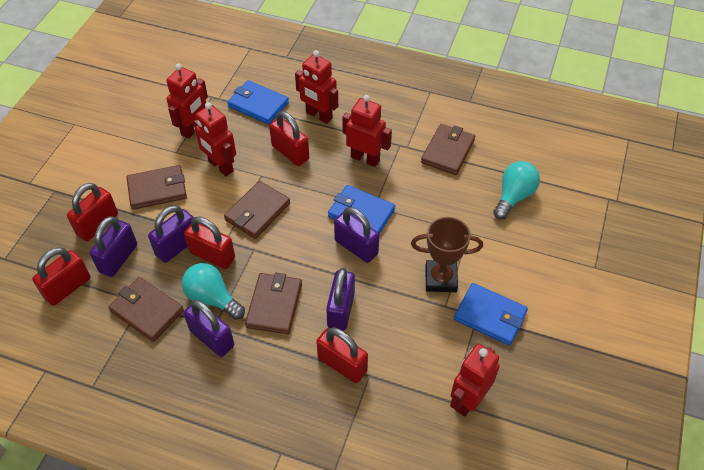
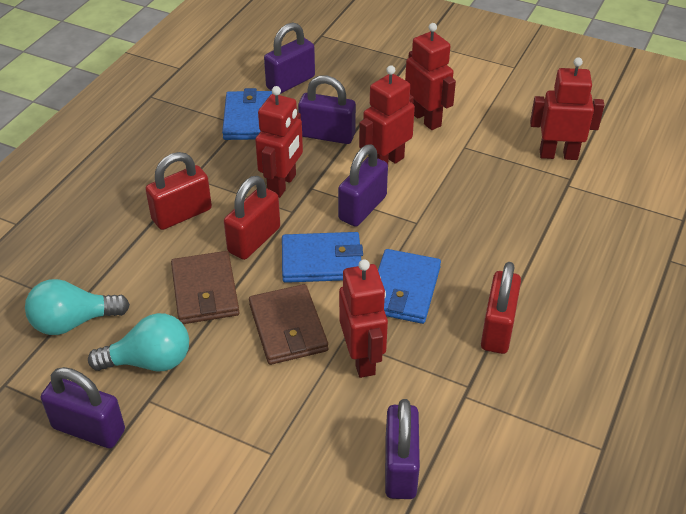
brown trophy: [411,217,483,292] = 1 -> none = 0
brown wallet: [108,277,184,342] [126,165,187,210] [224,181,290,239] [245,273,302,334] [421,124,475,175] = 5 -> [171,251,240,324] [249,284,328,365] = 2
red padlock: [32,247,90,306] [67,183,118,241] [184,217,235,269] [269,111,309,166] [316,327,368,383] = 5 -> [145,152,212,230] [224,176,280,260] [481,262,521,354] = 3

